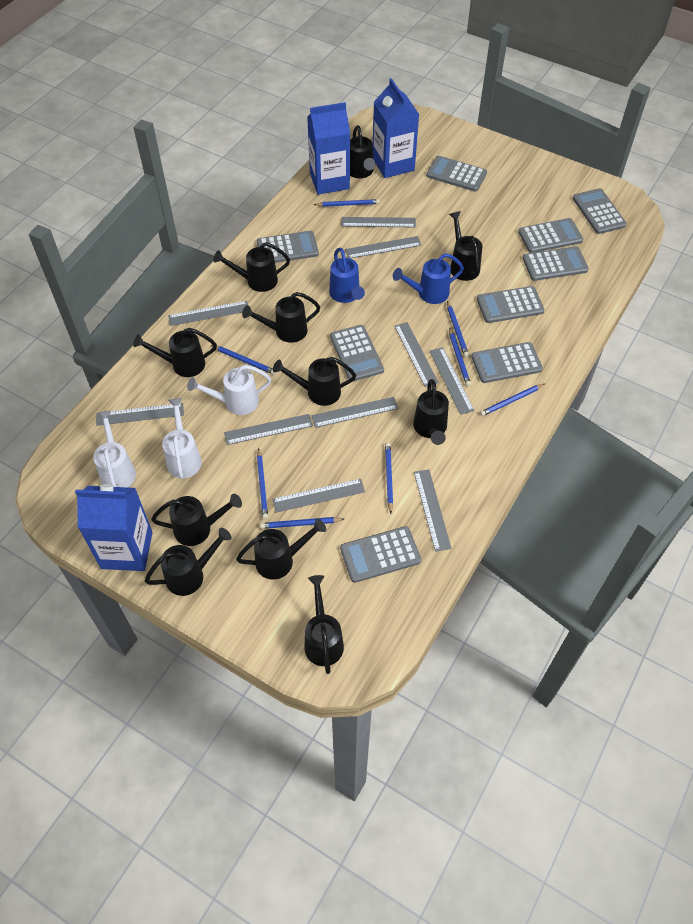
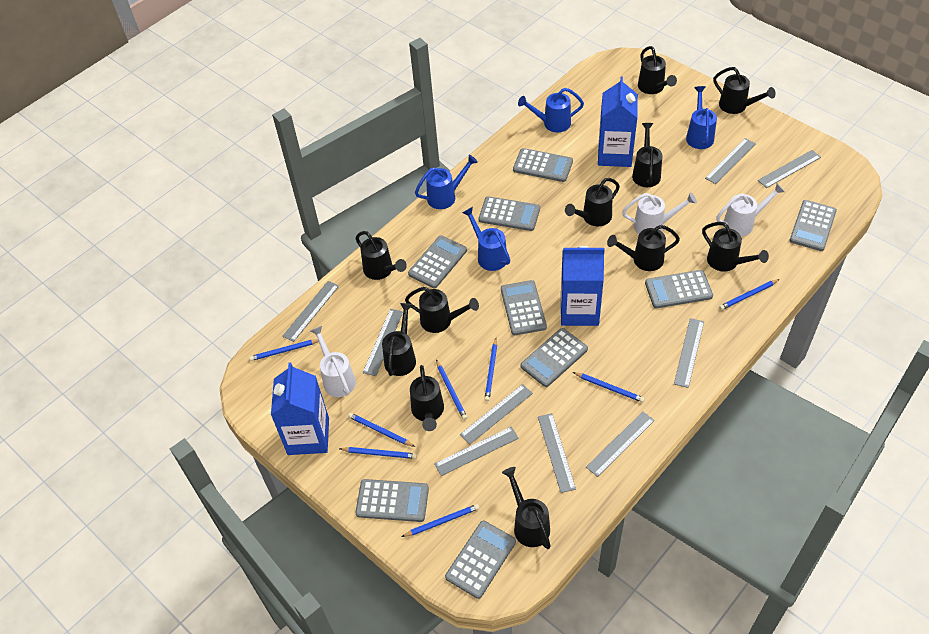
blue watering can: [329,247,365,303] [393,253,464,304] = 2 -> [415,155,478,209] [462,207,510,271] [518,88,584,132] [686,86,717,149] = 4
grey ruler: [96,403,184,426] [168,301,248,326] [224,414,313,445] [272,479,365,513] [311,397,398,428] [341,217,416,228] [345,236,421,259] [394,322,438,387] [414,469,451,552] [430,347,474,415] = 10 -> [282,281,339,342] [363,309,403,376] [434,426,519,476] [460,384,533,444] [538,413,576,493] [586,412,655,477] [674,318,704,388] [705,138,756,184] [758,150,821,188] = 9

